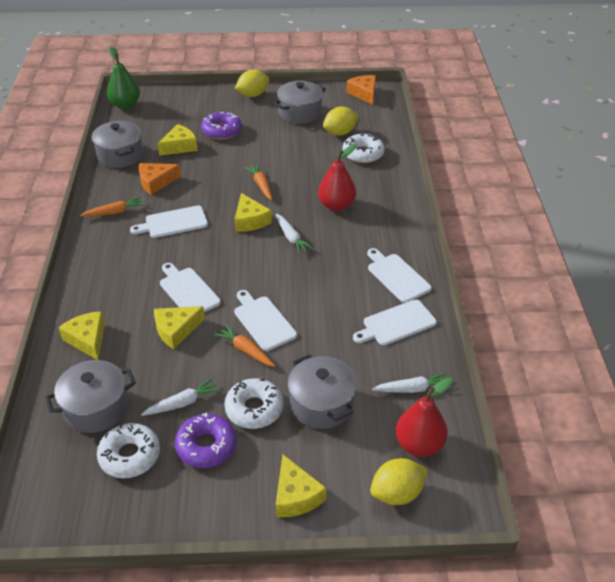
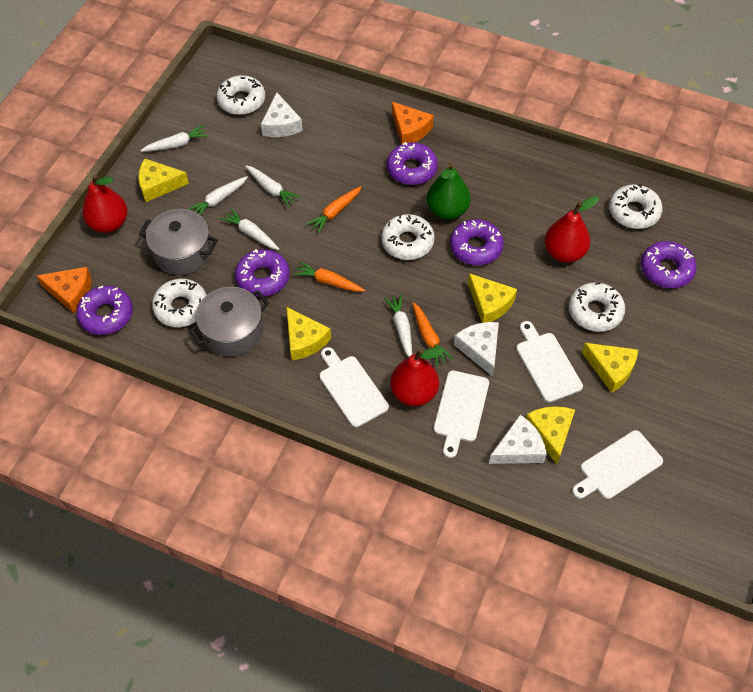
grey pot: [45,360,136,433] [92,121,143,168] [274,81,326,124] [288,354,357,429] = 4 -> [139,209,218,275] [189,287,269,357] = 2
purple donut: [175,413,237,468] [201,112,242,140] = 2 -> [76,285,133,335] [235,249,290,297] [387,142,438,185] [450,219,504,265] [641,241,697,288] = 5
red pear: [318,145,356,211] [396,377,452,457] = 2 -> [82,174,128,233] [390,348,443,406] [544,196,599,263] = 3
white carrot: [141,378,220,416] [276,214,313,254] [372,373,451,393] = 3 -> [141,125,209,152] [188,176,248,215] [220,208,279,250] [245,165,301,207] [384,294,412,357] = 5
white cheese: none = 0 -> [261,92,303,137] [454,322,499,377] [489,415,547,464] = 3
white cutting board: [130,206,208,238] [160,263,221,312] [234,290,297,351] [353,299,437,345] [367,248,432,303] = 5 -> [319,347,389,427] [434,371,489,458] [516,321,583,402] [572,430,663,499] = 4
white donut: [97,423,160,478] [224,378,283,429] [343,134,385,163] = 3 -> [152,278,207,327] [217,75,265,115] [381,214,435,260] [569,282,625,332] [609,184,663,229] = 5
yellow lemon: [235,70,269,97] [323,107,359,136] [370,458,428,505] = 3 -> none = 0

